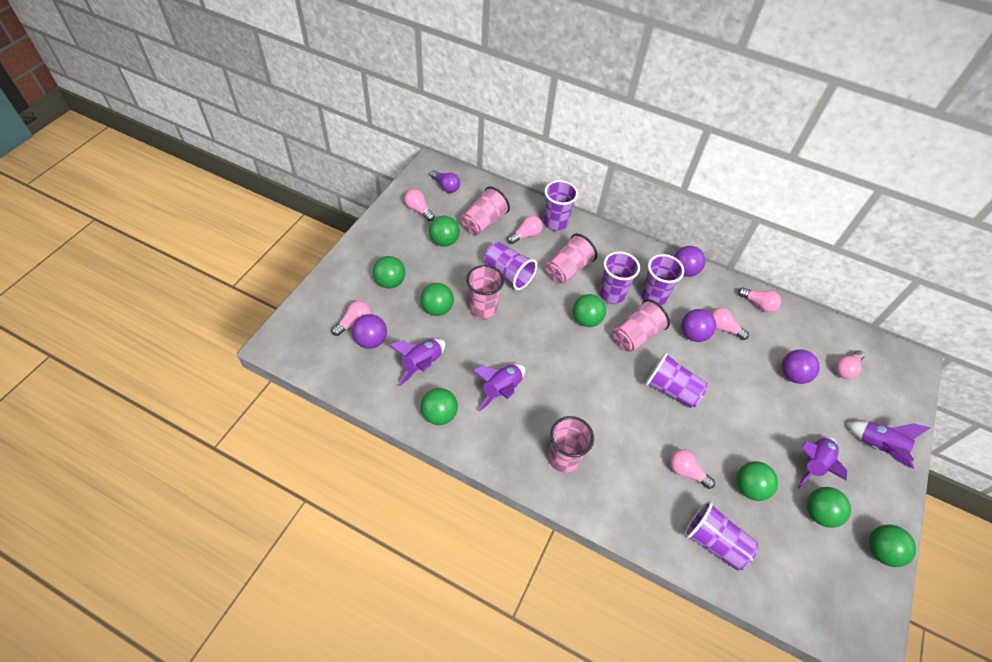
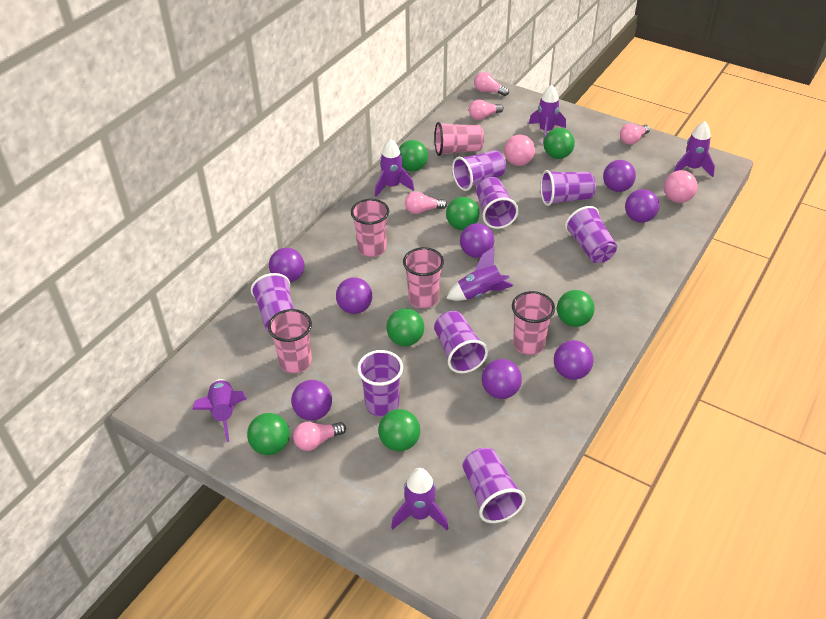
green ball: [373,256,406,288] [420,283,454,316] [421,388,458,425] [429,216,460,247] [573,294,606,327] [736,461,778,501] [807,487,851,528] [869,524,916,567] = 8 -> [247,413,290,455] [378,409,420,451] [386,308,424,346] [399,140,428,171] [446,197,480,230] [544,128,575,159] [557,290,595,327] = 7
pink ball: none = 0 -> [504,135,535,166] [664,170,698,203] = 2
pink light bulb: [332,301,371,336] [404,189,435,221] [507,215,543,244] [670,449,715,489] [711,308,749,340] [738,287,781,312] [835,350,865,379] = 7 -> [293,422,346,451] [405,191,447,214] [469,100,504,120] [474,72,509,96] [620,123,650,145] = 5
purple ball: [352,314,387,349] [674,246,705,277] [681,309,716,342] [782,349,820,384] = 4 -> [269,248,304,283] [291,380,332,421] [336,277,372,314] [460,223,494,258] [482,359,522,399] [554,340,594,380] [603,160,636,192] [625,189,659,223] = 8
purple cup: [484,242,537,290] [543,180,578,231] [599,251,640,304] [641,254,684,306] [645,353,708,408] [684,501,758,571] = 6 -> [251,273,294,334] [357,350,403,417] [434,311,488,374] [452,150,506,191] [463,448,525,523] [476,177,518,229] [540,170,596,206] [565,206,617,263] = 8
purple light bulb: [430,170,460,193] = 1 -> none = 0
purple rocket: [389,339,445,386] [472,364,525,412] [797,437,847,489] [847,421,930,469] = 4 -> [192,379,247,442] [375,139,414,197] [391,468,448,530] [446,247,513,301] [529,84,566,144] [674,121,715,177] = 6

